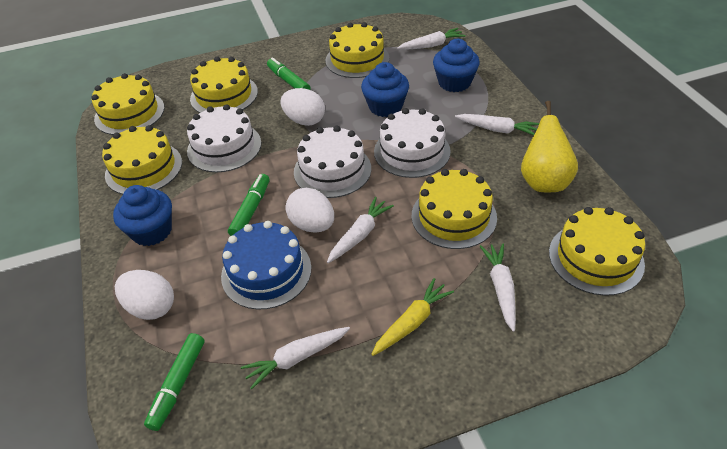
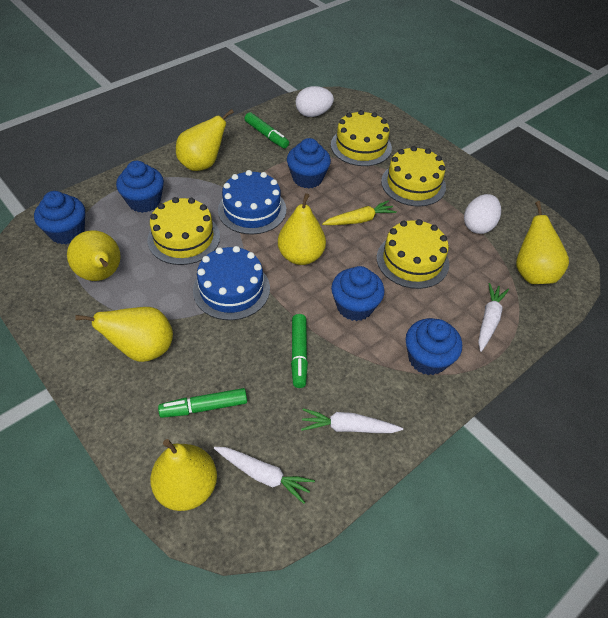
blue cake: [221,221,311,310] = 1 -> [193,246,270,320] [218,170,286,234] = 2
blue cupcake: [113,185,172,246] [361,62,409,117] [433,39,480,92] = 3 -> [34,191,85,244] [116,161,164,213] [287,138,331,189] [331,266,385,321] [405,318,462,375] = 5
white cake: [187,104,261,172] [294,126,371,198] [374,108,451,178] = 3 -> none = 0
white carrot: [241,327,350,390] [327,197,394,263] [397,28,466,50] [455,114,539,135] [480,243,516,332] = 5 -> [214,447,315,504] [301,408,403,433] [478,283,509,352] = 3
white egg: [115,270,174,320] [280,88,325,126] [286,188,334,233] = 3 -> [296,86,334,117] [464,194,501,234] = 2
yellow cake: [91,73,164,135] [102,125,182,194] [190,56,258,113] [325,22,389,78] [412,169,497,249] [549,207,645,296] = 6 -> [148,197,220,265] [331,110,392,166] [377,219,449,289] [381,146,446,206] = 4
yellow pear: [521,101,578,192] = 1 -> [67,230,121,281] [76,307,173,362] [150,439,217,511] [176,109,234,171] [278,193,326,265] [516,201,569,284] = 6

